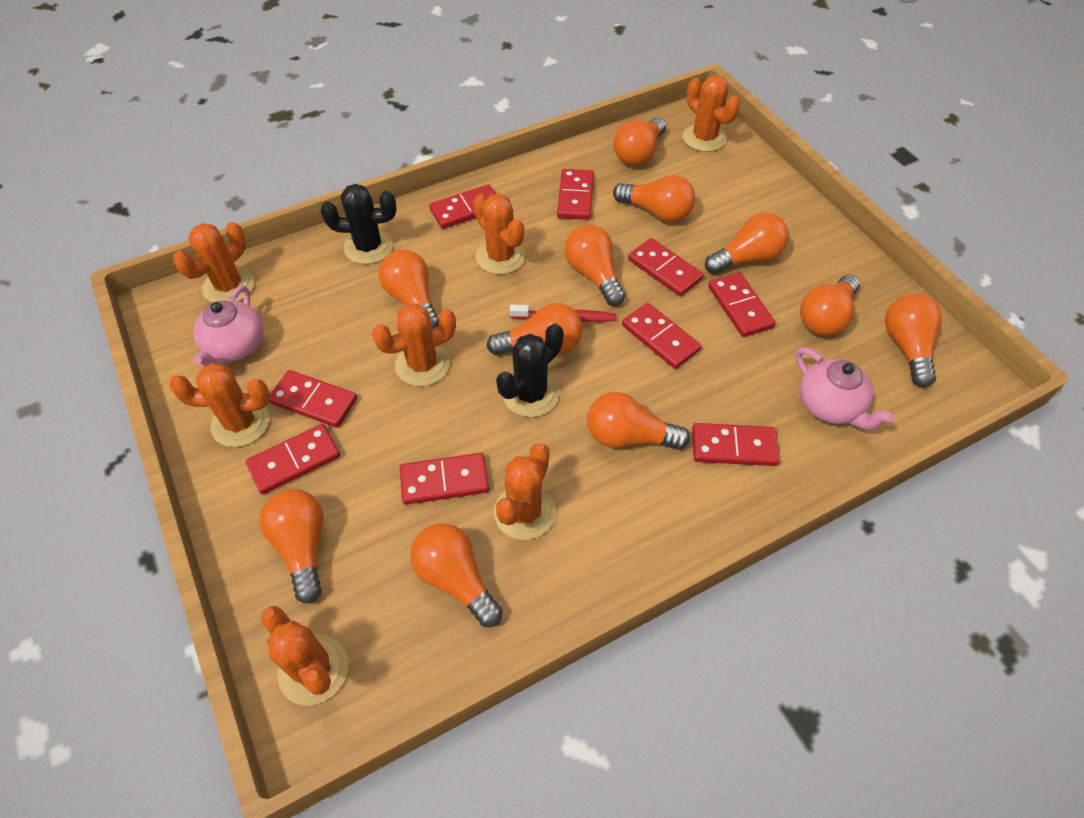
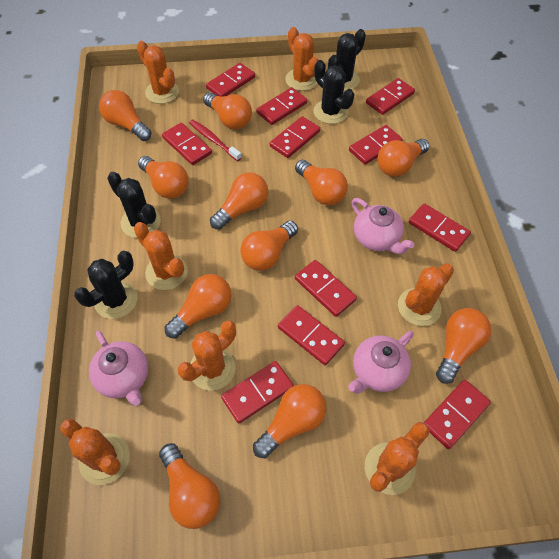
black cactus: [321,184,396,264] [496,323,564,417] = 2 -> [74,251,138,319] [107,172,161,238] [314,60,354,124] [328,29,366,91] = 4
pink teapot: [193,285,263,367] [795,347,895,430] = 2 -> [89,331,148,406] [348,331,414,394] [352,198,415,254] = 3
red domino: [246,424,340,494] [269,370,357,428] [400,453,489,505] [429,184,496,229] [557,169,594,220] [622,303,701,369] [628,238,704,296] [692,423,780,466] [708,272,776,337] = 9 -> [162,123,212,165] [206,63,255,97] [221,361,294,424] [256,87,307,125] [270,116,320,158] [278,305,345,365] [295,260,357,317] [349,125,403,165] [366,78,415,115] [408,203,471,252] [424,380,491,449] = 11

